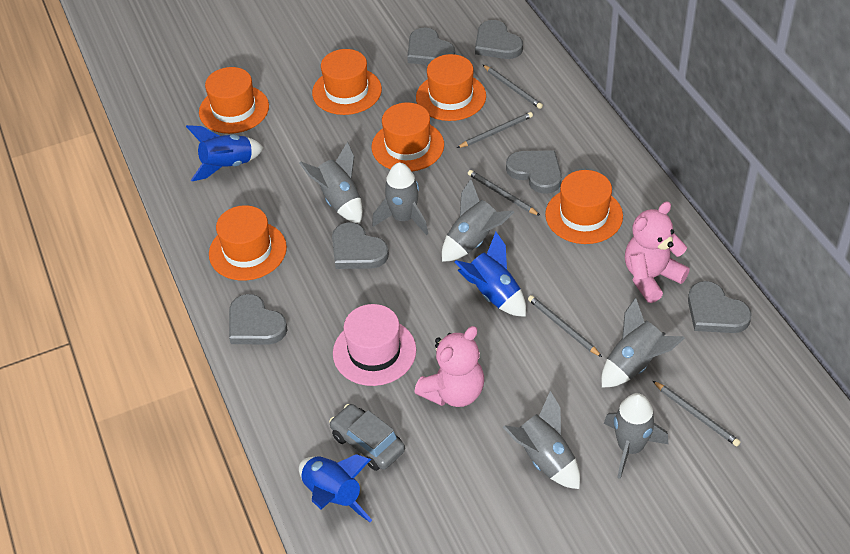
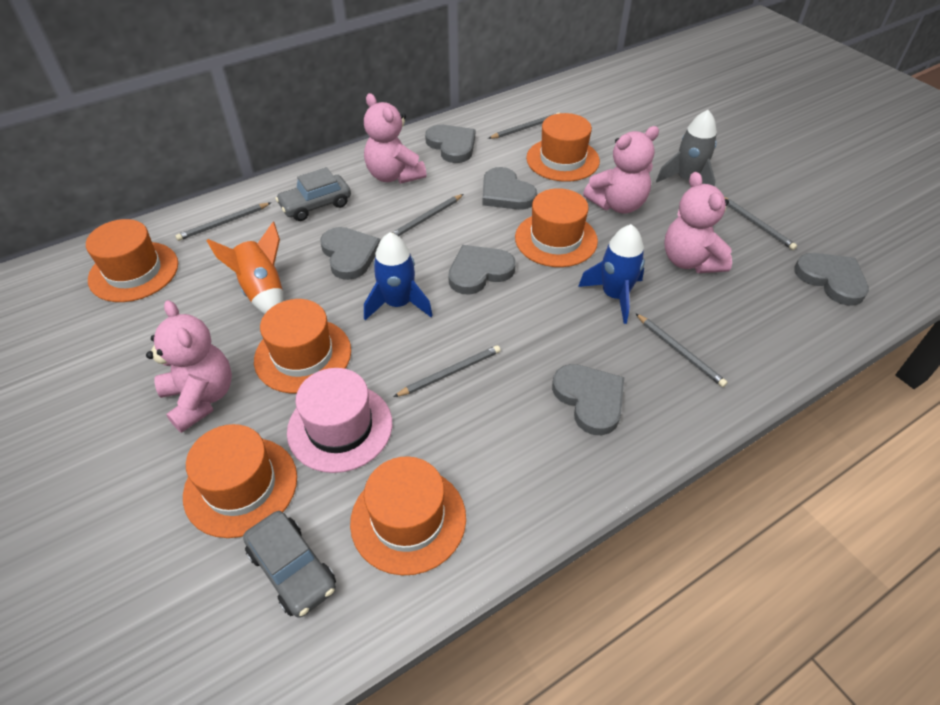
blue rocket: [186,125,263,181] [299,454,372,522] [455,232,526,317] = 3 -> [364,232,433,320] [578,224,645,324] = 2
grey car: [329,404,405,471] = 1 -> [243,511,336,618] [275,167,351,221] = 2
grey pencil: [457,112,533,148] [468,170,540,216] [483,65,543,109] [528,295,602,357] [653,381,740,446] = 5 -> [175,203,271,241] [392,194,464,236] [394,345,501,397] [488,112,559,139] [635,313,728,387] [724,197,797,250] = 6
grey rocket: [299,142,363,224] [372,163,428,235] [442,179,514,262] [503,391,580,489] [601,297,685,388] [604,393,668,479] = 6 -> [656,110,717,186] = 1
orange rocket: none = 0 -> [207,222,283,314] = 1
pink teddy bear: [414,326,484,407] [625,202,690,303] = 2 -> [146,300,232,433] [364,93,427,184] [583,126,659,213] [664,172,732,273] = 4

